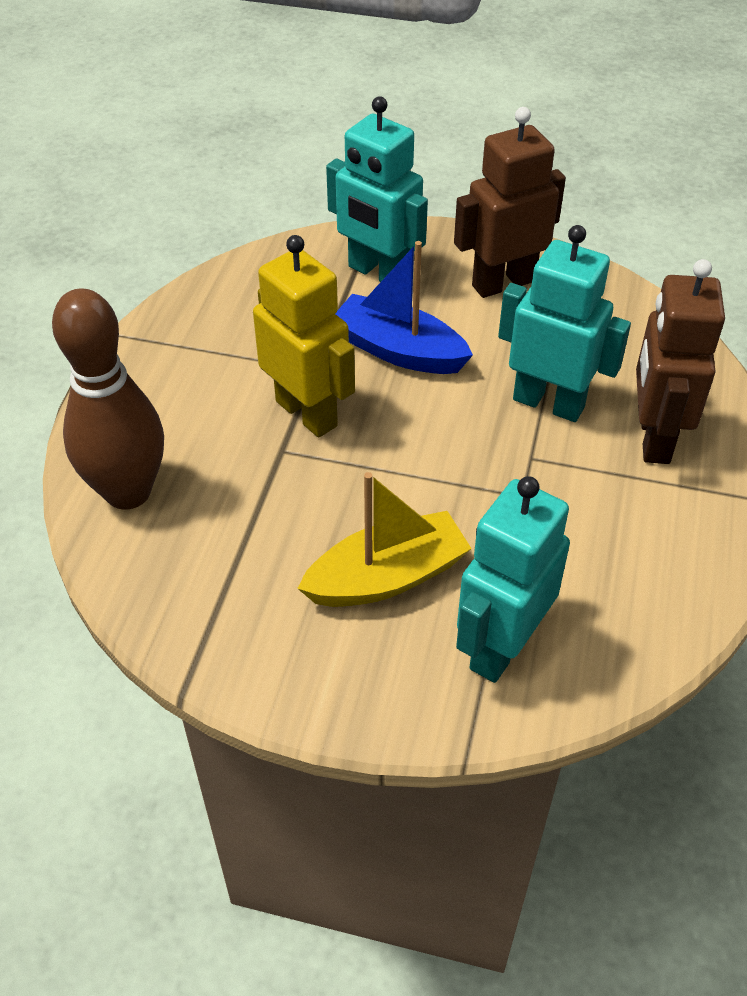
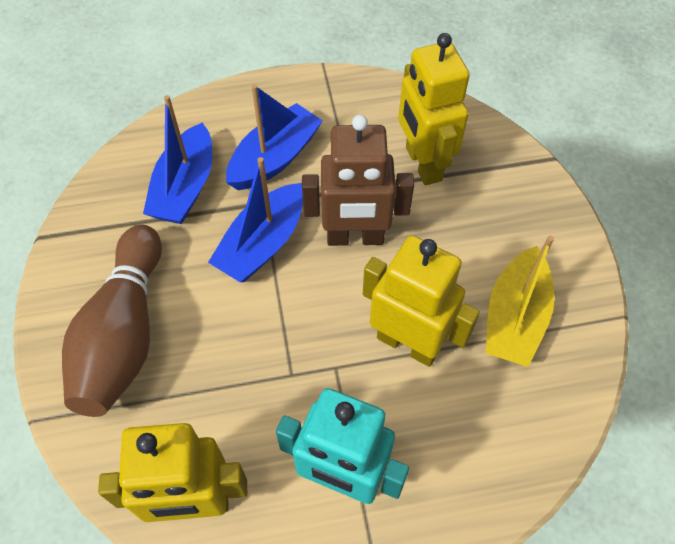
blue boat: [336,241,473,374] = 1 -> [143,95,212,224] [208,157,303,282] [226,84,323,190] = 3
brown robot: [454,107,566,298] [636,259,725,464] = 2 -> [302,115,414,246] = 1
turquoise robot: [326,96,428,282] [456,476,570,683] [498,225,631,422] = 3 -> [276,388,409,504] = 1
yellow robot: [253,235,355,437] = 1 -> [98,423,247,522] [363,235,480,367] [398,33,470,185] = 3

